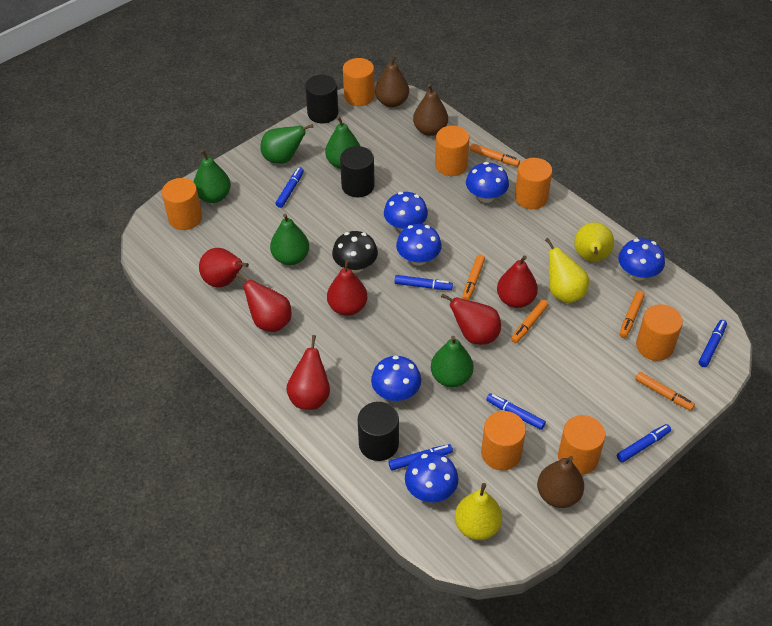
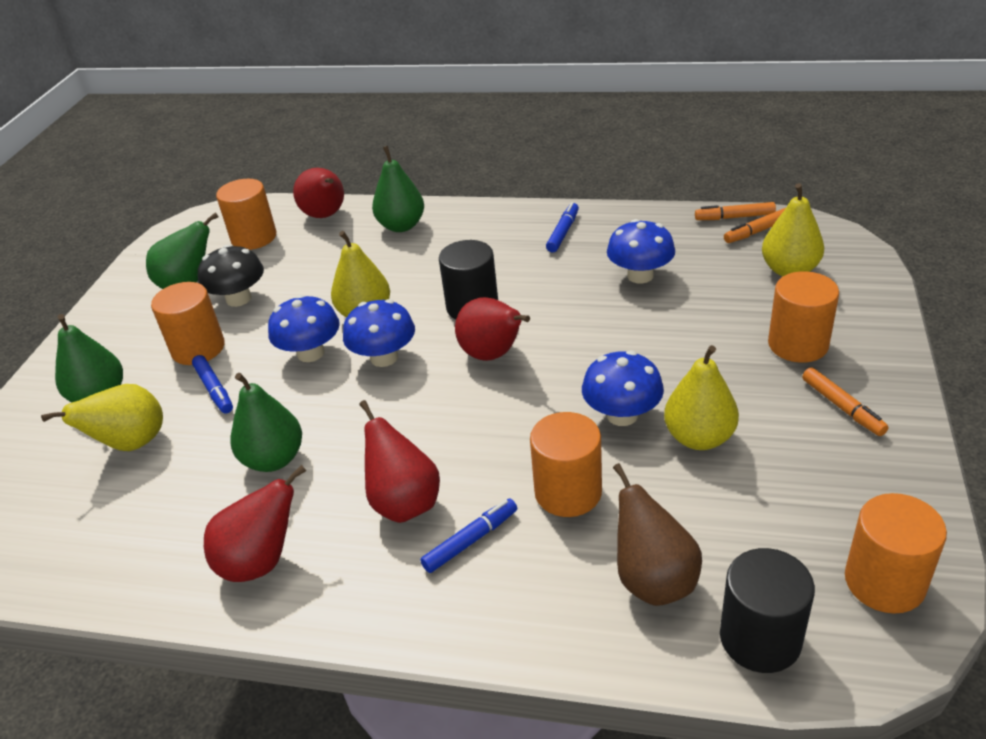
black cylinder: [305,75,338,123] [340,146,375,197] [358,402,399,461] = 3 -> [439,240,498,320] [720,548,815,673] = 2
blue marker: [275,167,304,208] [388,444,453,470] [395,275,453,290] [486,393,546,430] [617,424,671,462] [699,320,727,367] = 6 -> [192,355,233,414] [420,498,517,573] [546,202,579,252] = 3
blue mushroom: [371,355,421,401] [384,192,428,232] [396,224,442,265] [405,452,458,502] [466,162,509,203] [618,238,665,280] = 6 -> [268,295,340,362] [343,299,415,367] [582,351,664,426] [607,219,675,284] = 4
brown pear: [375,55,409,107] [413,84,448,136] [537,456,584,508] = 3 -> [613,463,702,606] = 1
green pear: [194,150,231,203] [260,124,313,164] [270,214,309,265] [325,116,360,169] [431,336,474,387] = 5 -> [55,314,123,402] [146,212,219,289] [230,373,302,472] [372,146,424,232] = 4
orange cylinder: [162,178,202,230] [343,58,375,106] [435,126,469,176] [481,411,526,470] [515,158,552,209] [558,415,606,475] [636,304,683,361] = 7 -> [151,282,225,365] [216,179,276,250] [530,412,602,517] [768,271,839,363] [845,493,947,614] = 5
orange marker: [462,254,485,300] [470,143,520,167] [511,299,548,343] [619,291,645,338] [635,372,695,411] = 5 -> [695,202,776,220] [724,208,786,243] [802,367,889,436] = 3
red pear: [199,248,249,288] [236,273,291,332] [286,335,330,410] [327,260,368,316] [441,293,501,345] [497,255,538,308] = 6 -> [204,465,306,582] [293,168,344,218] [359,400,440,523] [455,297,530,361] = 4
yellow pear: [455,483,502,540] [545,238,589,303] [574,222,614,262] = 3 -> [41,384,163,451] [331,231,390,318] [664,345,739,450] [762,183,824,277] = 4

